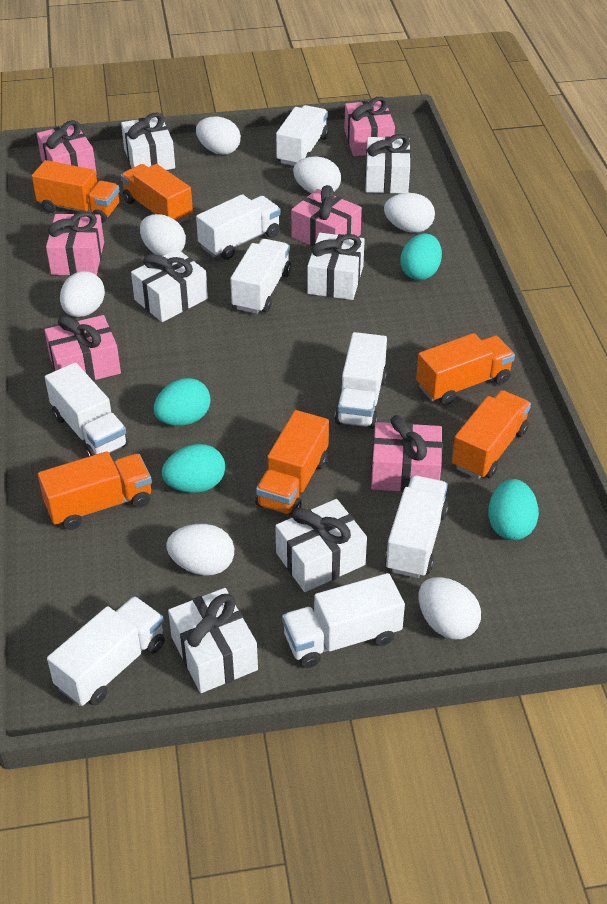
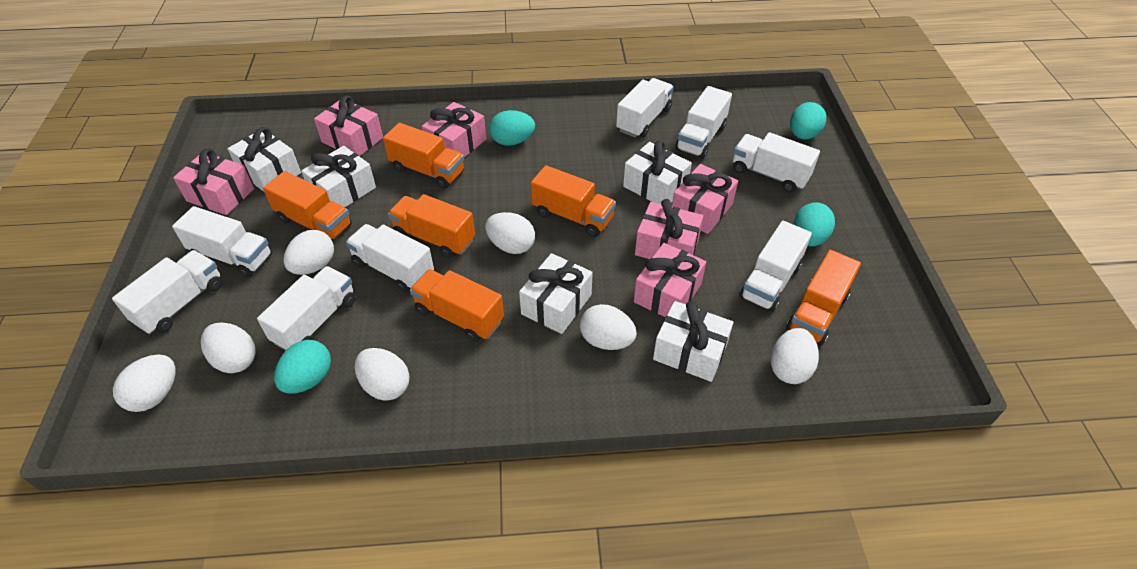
white gift: [121,113,175,170] [131,249,208,322] [168,588,258,693] [275,499,367,592] [307,233,365,300] [365,134,411,193] = 6 -> [228,127,301,192] [301,146,376,207] [519,253,593,334] [623,140,692,204] [653,301,733,382] = 5

